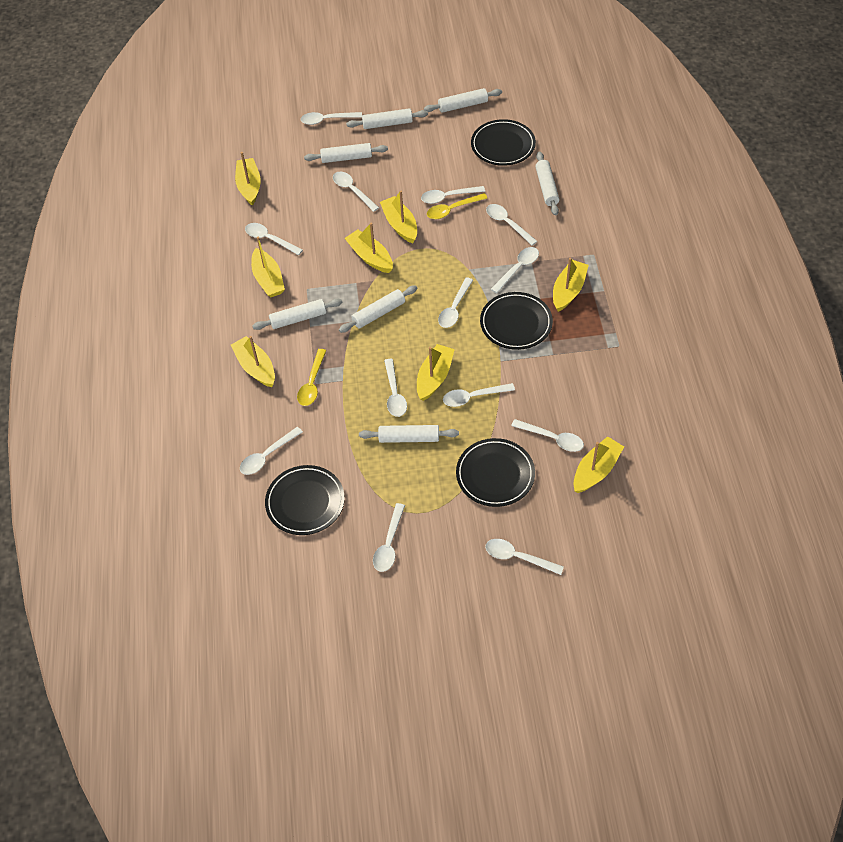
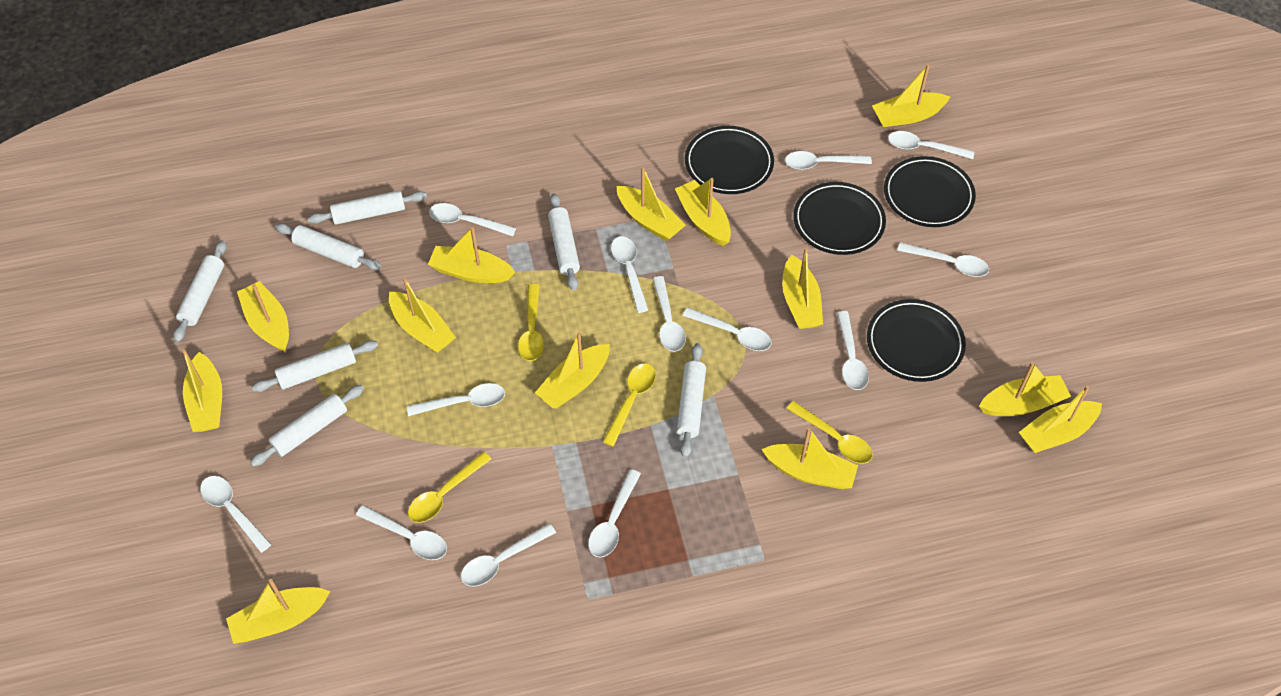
yellow boat: [231,336,275,387] [235,152,261,206] [251,237,285,297] [344,223,393,273] [380,191,417,243] [417,344,455,401] [553,258,589,312] [574,436,624,493] = 8 -> [182,349,222,432] [226,579,330,644] [237,281,289,352] [389,278,456,353] [428,227,515,283] [535,332,610,408] [617,167,686,241] [675,178,731,246] [761,427,858,489] [782,247,823,329] [872,64,950,127] [979,362,1071,416] [1019,385,1102,453] = 13
yellow spoon: [297,349,326,406] [427,193,487,219] = 2 -> [408,452,491,523] [518,284,544,361] [603,364,656,446] [787,401,873,464] = 4

